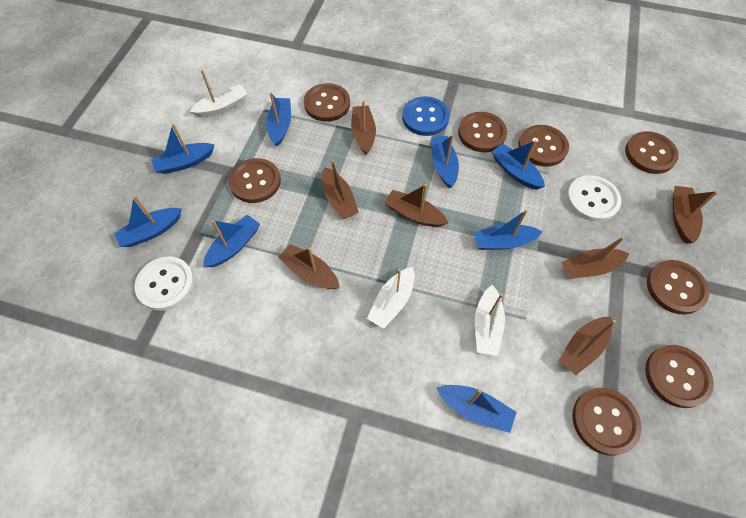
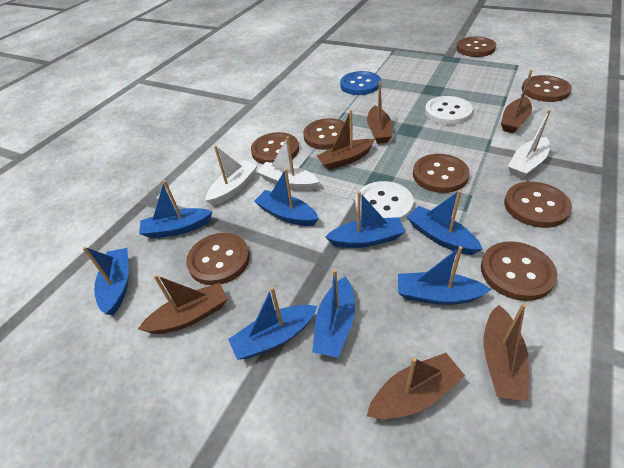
brown boat: [278,244,340,289] [322,160,359,219] [351,101,376,155] [384,184,448,227] [559,317,616,375] [561,237,630,279] [673,186,718,243] = 7 -> [138,275,227,334] [317,110,375,170] [367,81,392,144] [367,353,465,419] [483,303,529,401] [501,70,533,134] = 6

